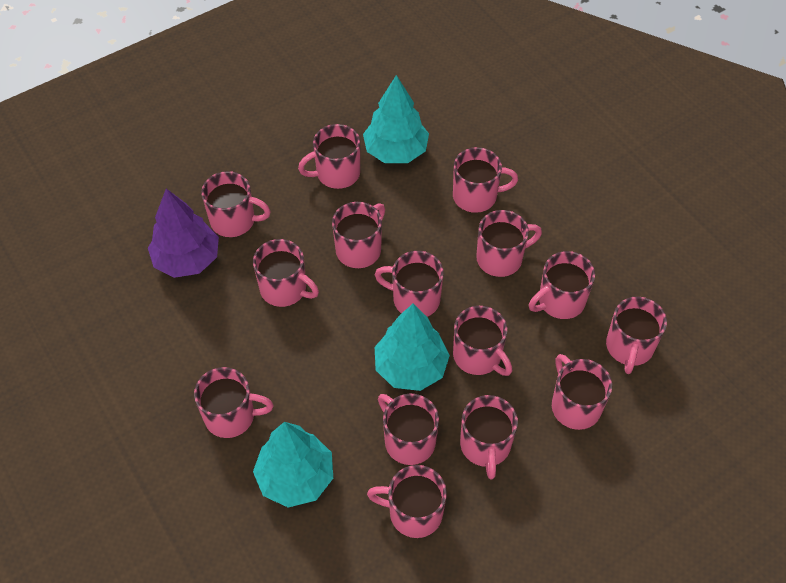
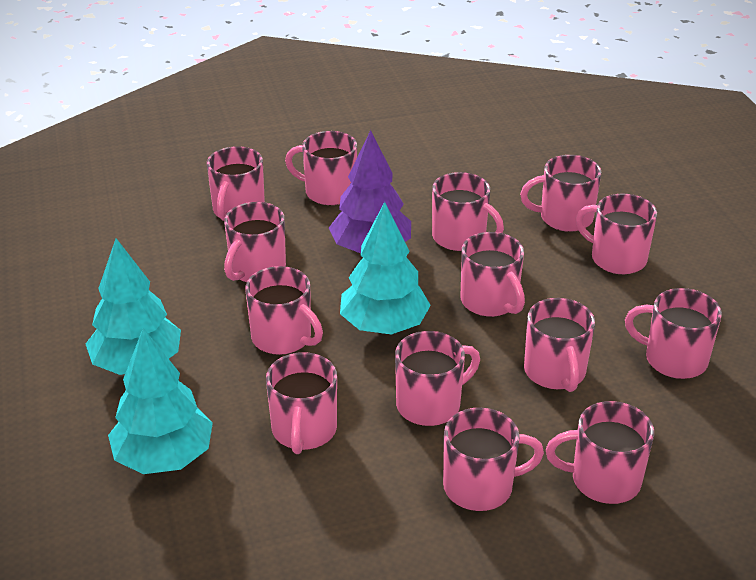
pink mug: [194,367,273,438] [201,171,271,237] [253,239,319,307] [298,124,360,189] [332,202,385,268] [367,465,447,538] [375,251,444,317] [378,394,439,465] [453,147,518,213] [453,306,512,376] [460,395,518,479] [476,210,542,277] [529,251,595,319] [552,354,612,430] [606,297,667,374] = 15 -> [207,146,265,221] [224,202,286,282] [245,266,323,355] [266,352,337,454] [285,131,357,205] [395,331,480,426] [432,172,504,251] [443,408,544,511] [461,232,525,317] [520,155,601,232] [524,298,595,392] [546,401,654,504] [576,194,657,274] [625,288,722,379] = 14

